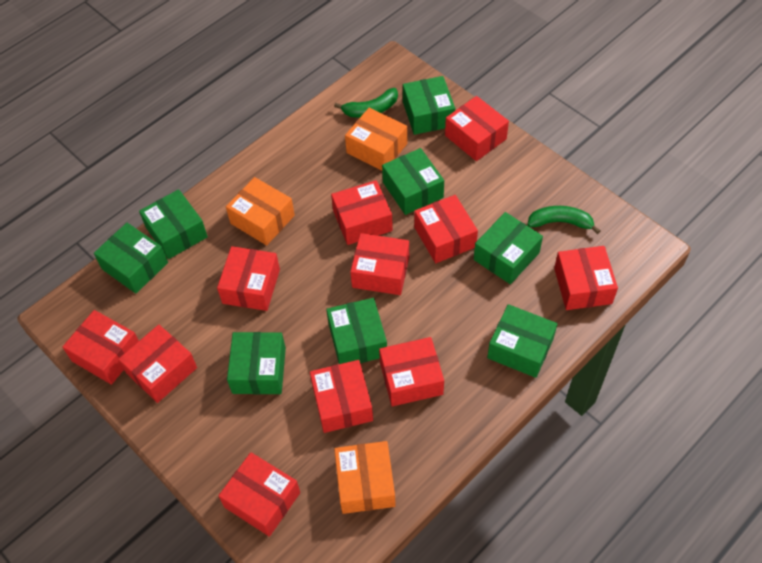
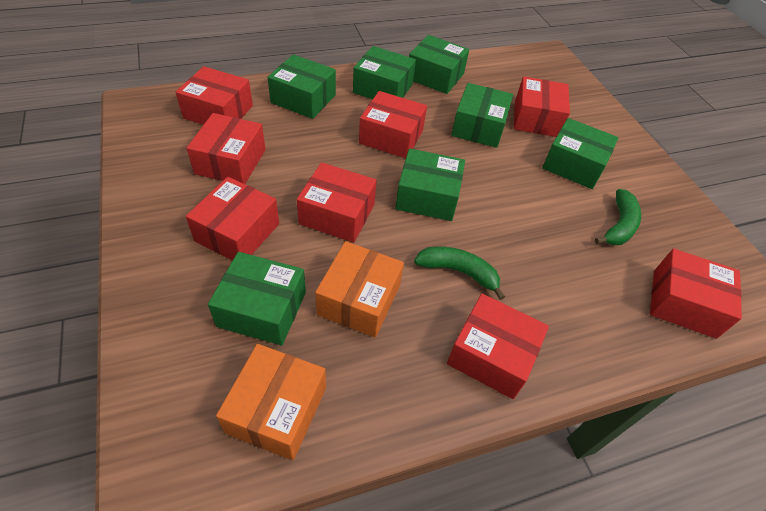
green box: [94,223,168,294] [139,189,208,259] [227,332,286,394] [326,298,387,364] [382,148,444,215] [403,76,455,135] [474,212,543,284] [487,304,557,378] = 8 -> [208,252,306,345] [268,55,336,119] [353,46,416,99] [395,149,465,221] [409,35,469,94] [451,83,513,148] [542,118,618,189] = 7
orange box: [226,177,295,245] [334,441,396,514] [345,108,407,171] = 3 -> [216,344,326,460] [315,241,404,338] = 2
red box: [62,310,139,385] [118,325,197,403] [217,246,280,311] [218,452,300,537] [310,360,373,433] [331,180,393,245] [350,233,409,295] [379,337,444,406] [414,195,478,263] [445,96,509,161] [554,246,618,310] = 11 -> [176,66,253,125] [186,177,279,260] [187,113,266,184] [297,162,377,243] [359,91,427,158] [447,294,549,399] [514,76,570,137] [650,248,742,339] = 8

